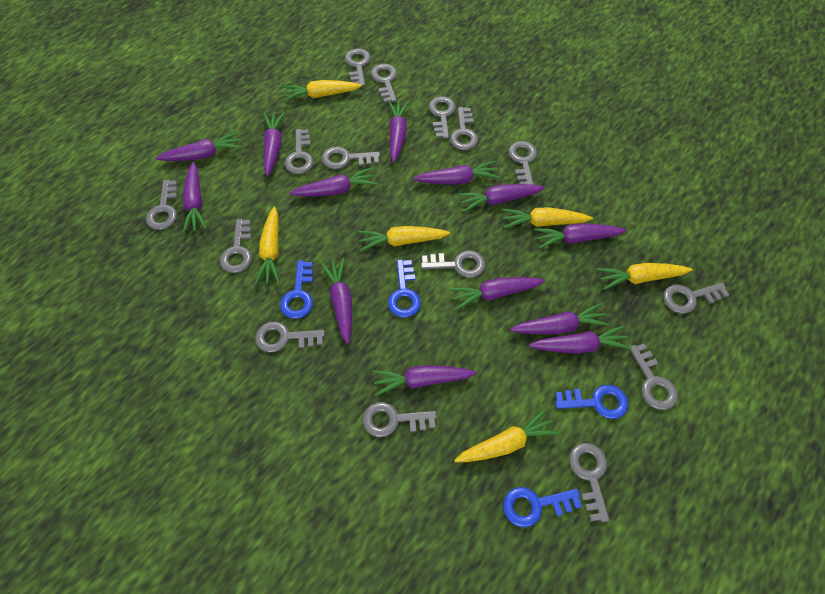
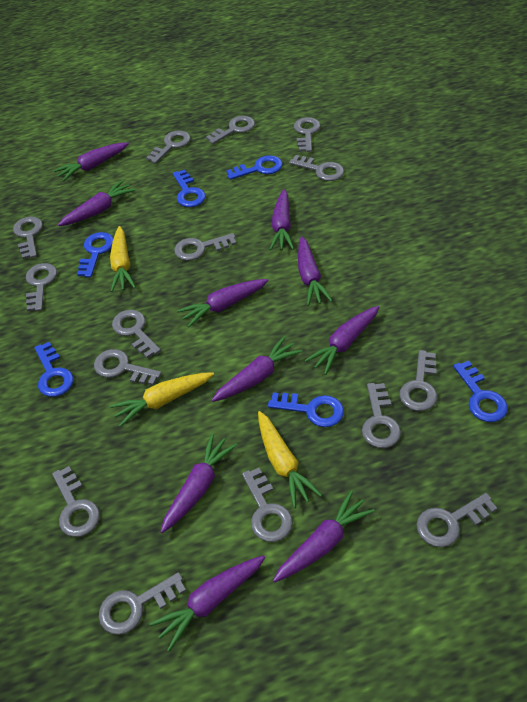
blue key: [280,260,313,319] [388,259,421,318] [503,487,582,528] [555,385,628,419] = 4 -> [34,342,73,397] [77,232,114,278] [173,170,206,207] [226,155,283,180] [268,392,344,427] [453,361,508,422] = 6
purple carrot: [155,132,242,161] [183,162,207,233] [263,112,285,177] [290,167,377,196] [320,258,352,344] [372,365,477,396] [388,100,409,163] [413,161,500,185] [450,277,545,310] [458,184,545,212] [510,303,610,334] [529,325,631,354] [534,223,626,249] = 13 -> [53,142,129,182] [58,180,135,226] [150,555,265,652] [161,433,237,533] [177,279,269,327] [212,336,302,402] [270,189,294,250] [273,490,375,583] [298,236,333,306] [304,306,379,375] = 10
yellow carrot: [255,207,280,285] [282,80,362,101] [358,226,450,251] [454,408,559,462] [502,207,593,228] [597,263,693,290] = 6 -> [110,226,136,292] [110,372,214,427] [258,411,322,508] = 3

